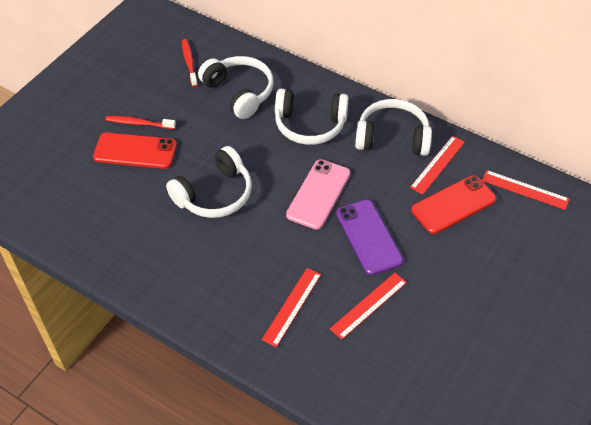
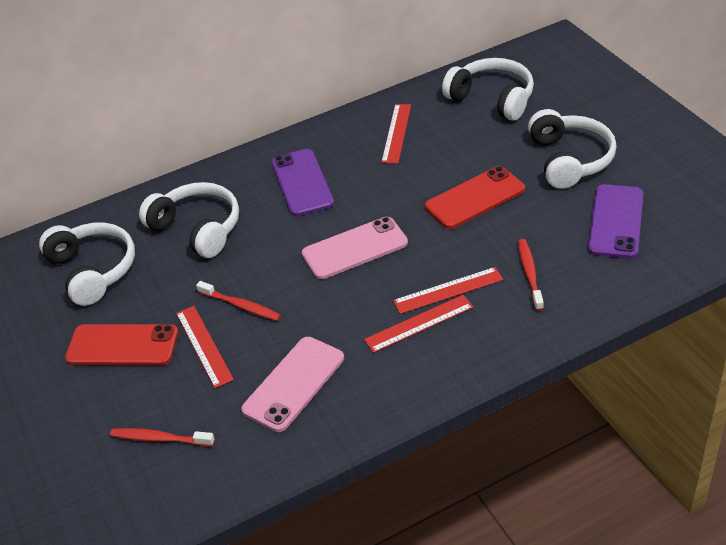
pink phone: [286,159,350,230] = 1 -> [241,337,344,432] [302,217,408,279] = 2
purple phone: [336,200,403,275] = 1 -> [272,149,334,216] [588,184,644,259] = 2
red toothbrush: [106,116,176,129] [182,39,198,87] = 2 -> [110,428,215,446] [196,281,281,321] [518,239,544,311] = 3

